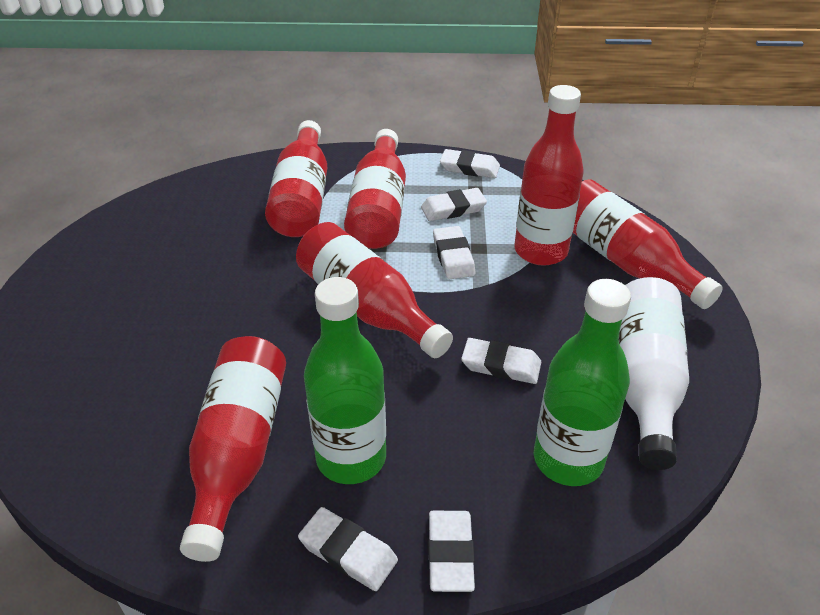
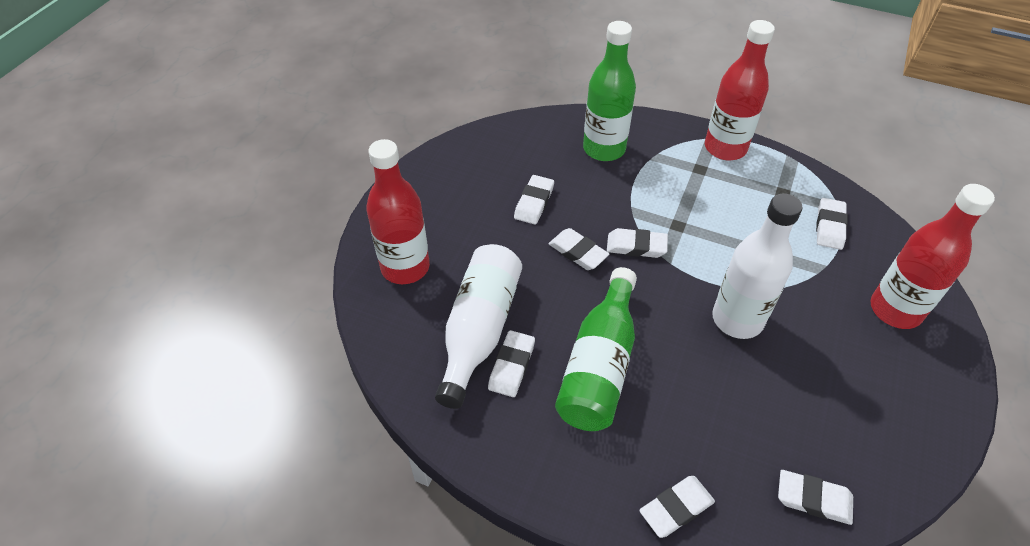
red bottle: [180,336,286,562] [265,120,327,237] [296,222,453,358] [344,129,406,249] [514,85,584,266] [573,179,723,309] = 6 -> [366,139,430,284] [705,20,775,160] [871,184,995,329] = 3
white bottle: [619,277,689,470] = 1 -> [435,244,522,409] [712,193,803,339] = 2
white eraser: [298,507,398,591] [421,188,487,221] [428,511,475,592] [433,226,475,279] [440,149,500,178] [461,338,541,384] = 6 -> [488,330,535,397] [514,175,554,225] [549,228,609,270] [607,228,668,258] [639,476,715,538] [778,470,853,525] [816,198,848,250] = 7

